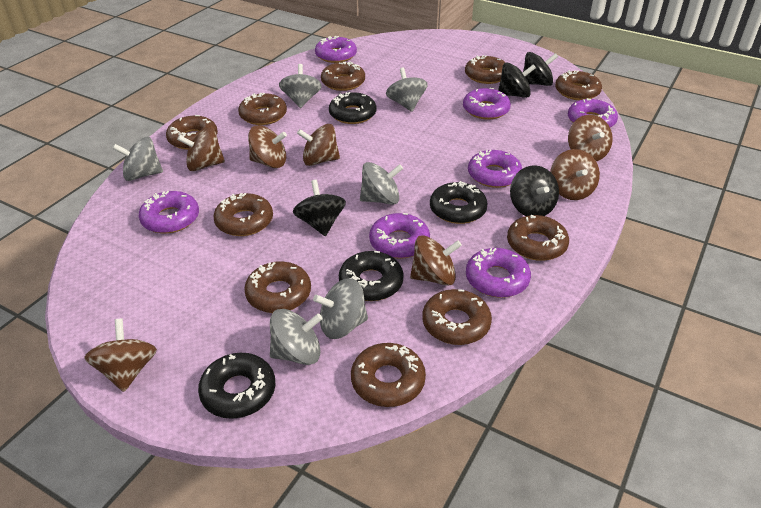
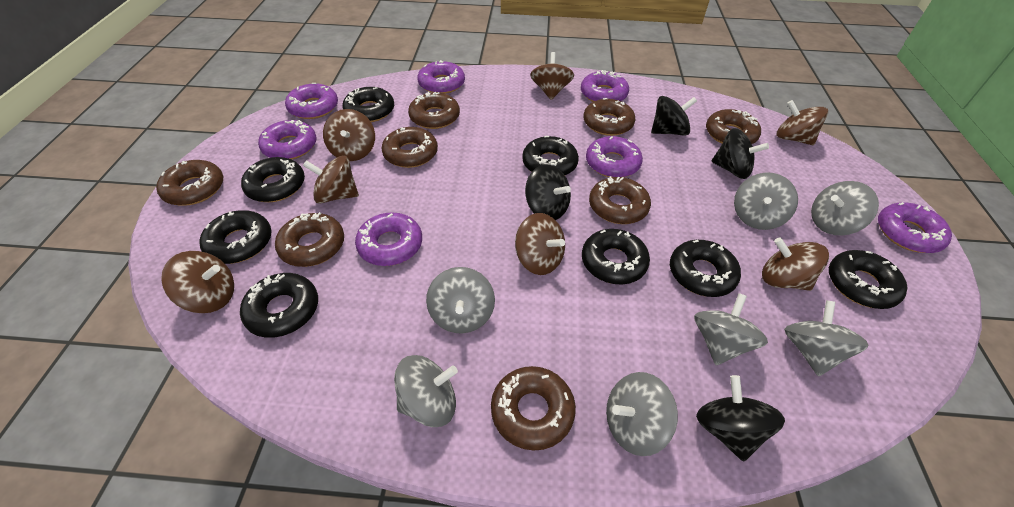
black donut: [198,353,275,419] [329,92,376,124] [339,251,404,301] [430,181,488,224] = 4 -> [199,210,272,264] [240,273,318,338] [241,157,305,202] [342,87,394,122] [522,136,579,175] [582,229,650,284] [670,240,741,297] [829,250,907,309] = 8
brown donut: [166,115,218,150] [213,193,273,236] [238,93,287,125] [244,261,311,313] [321,62,365,91] [351,343,426,407] [422,289,492,345] [465,55,506,84] [507,215,569,261] [555,70,602,100] = 10 -> [156,160,223,206] [275,212,344,267] [382,127,438,168] [408,92,460,129] [491,366,576,451] [583,98,635,136] [589,176,651,224] [706,109,761,144] = 8
grey spinning top: [112,137,163,181] [270,309,323,365] [279,64,322,108] [313,278,368,339] [360,162,403,205] [386,67,428,112] = 6 -> [394,355,458,427] [426,267,495,333] [606,372,678,456] [694,293,768,365] [734,173,798,230] [784,300,869,376] [811,181,879,236] = 7

